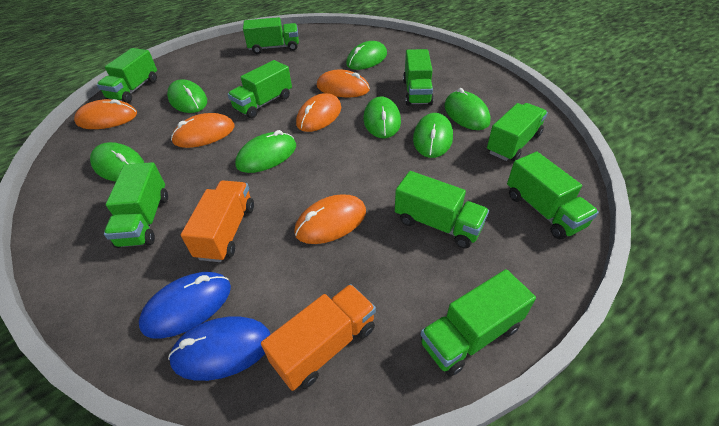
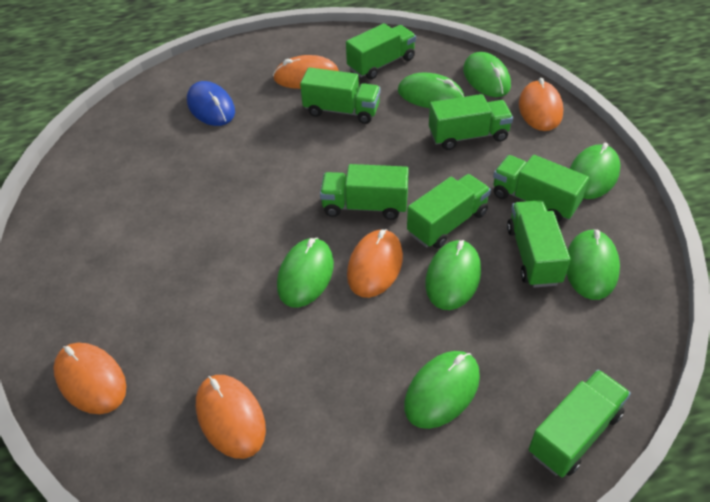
blue mouse: [139,272,231,339] [168,316,271,381] = 2 -> [187,81,235,126] = 1
green truck: [97,48,157,103] [104,162,168,248] [228,60,292,118] [243,17,299,54] [395,171,489,248] [403,49,434,106] [421,269,536,376] [487,103,548,162] [507,152,599,239] = 9 -> [300,67,381,124] [320,164,409,220] [346,23,416,80] [407,174,491,249] [429,94,513,150] [493,155,589,222] [507,200,571,288] [529,369,631,477] = 8
orange truck: [181,181,254,262] [261,284,376,391] = 2 -> none = 0

